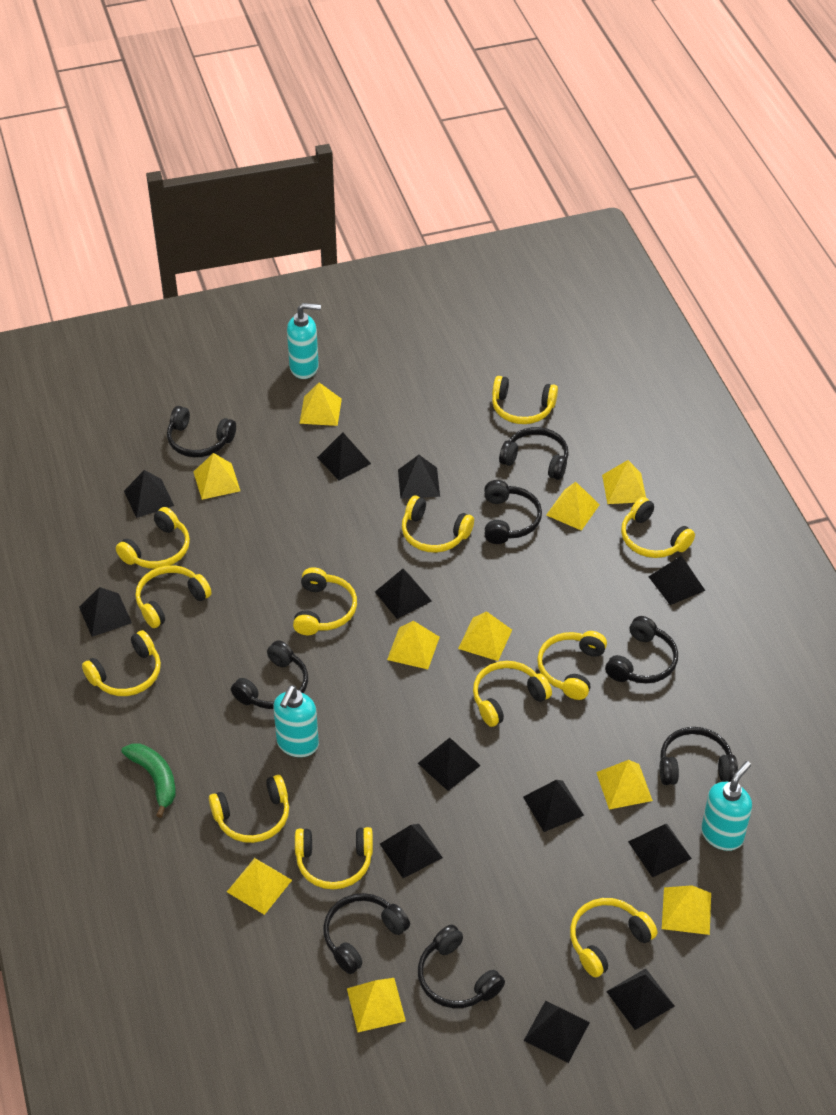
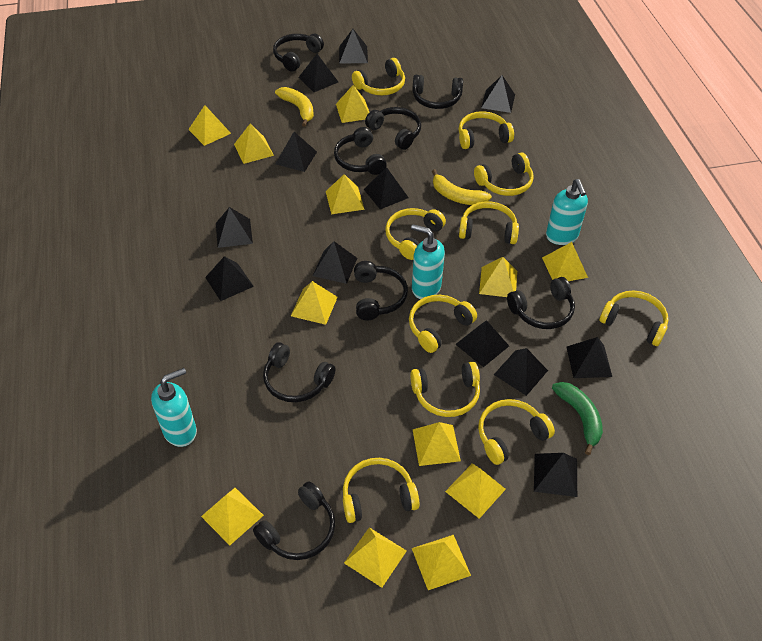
yellow banana: none = 0 -> [275,87,314,127] [432,169,492,205] = 2
yellow headphones: [82,630,161,696] [116,507,190,569] [135,565,212,628] [209,775,289,843] [293,567,357,635] [295,827,373,889] [402,495,474,553] [473,661,552,727] [492,376,558,424] [537,631,607,700] [570,898,658,977] [621,497,695,558] = 12 -> [343,458,419,523] [352,58,405,95] [385,208,446,260] [409,295,477,353] [410,362,480,417] [459,111,514,149] [459,201,519,244] [474,153,534,196] [478,399,555,465] [599,290,668,346] = 10
yellow pyramid: [194,453,240,500] [227,858,292,915] [299,383,342,426] [347,978,406,1032] [387,621,440,669] [458,611,512,661] [546,482,600,531] [596,760,653,810] [602,460,646,504] [662,885,711,935] = 10 -> [188,105,231,146] [201,488,264,545] [234,123,274,164] [291,281,338,325] [326,174,365,214] [336,85,369,123] [344,527,407,588] [412,535,471,590] [413,422,461,466] [445,463,506,519] [479,257,517,297] [542,242,588,281] = 12

